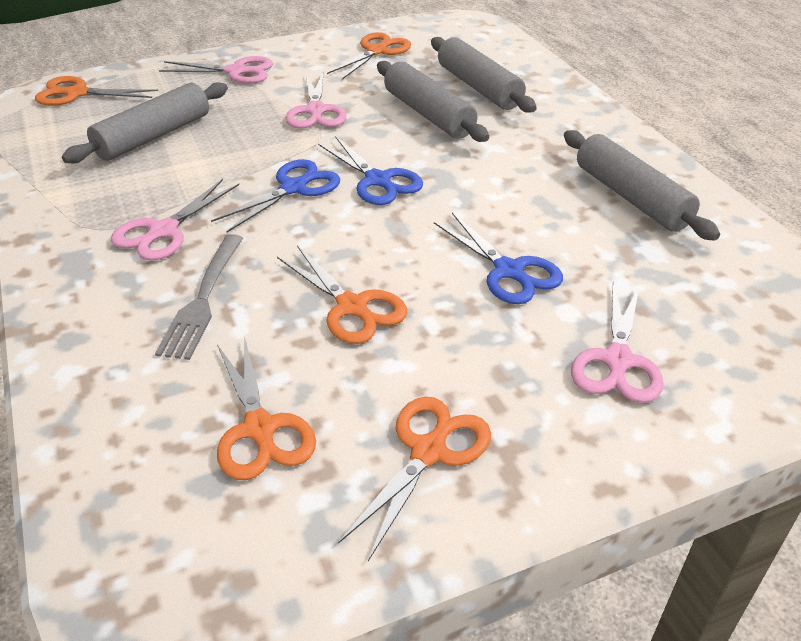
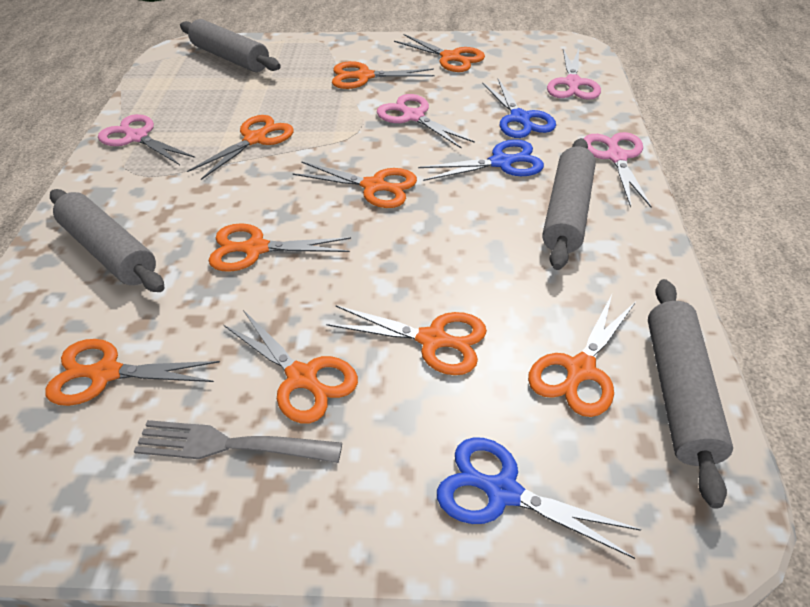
orange scissors: [35,76,158,106] [217,336,316,480] [277,246,407,344] [327,32,411,79] [338,397,491,561] = 5 -> [45,339,220,406] [187,115,294,180] [209,223,351,272] [224,310,358,424] [293,161,417,208] [326,305,487,375] [332,61,434,89] [394,34,485,72] [528,294,636,417] = 9

